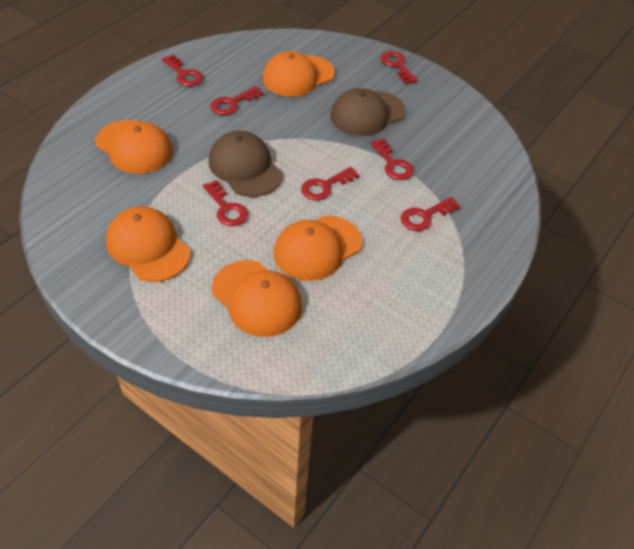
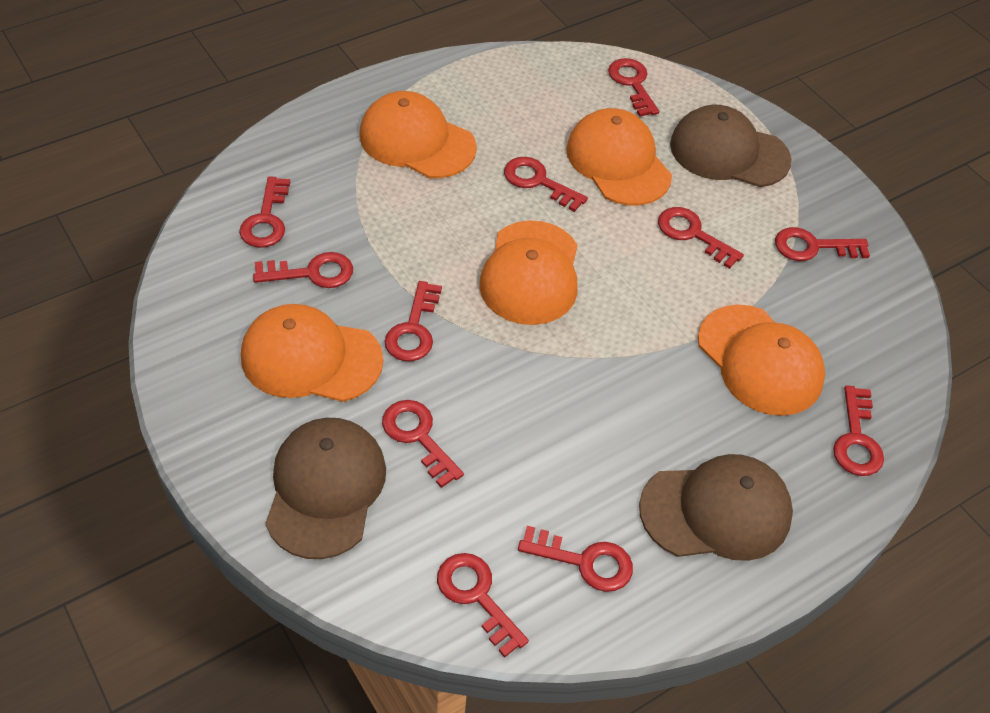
brown cap: [208,131,283,197] [330,88,406,136] = 2 -> [265,418,386,559] [639,454,793,561] [670,105,792,187] = 3
red key: [162,54,203,86] [203,180,248,226] [210,86,264,115] [301,167,360,201] [370,138,414,180] [381,51,418,84] [401,197,461,231] = 7 -> [239,176,290,248] [253,252,353,288] [382,400,464,488] [384,281,442,361] [437,553,529,658] [504,157,588,212] [518,526,633,592] [608,58,659,117] [658,207,744,269] [775,227,870,261] [833,386,884,476] = 11

